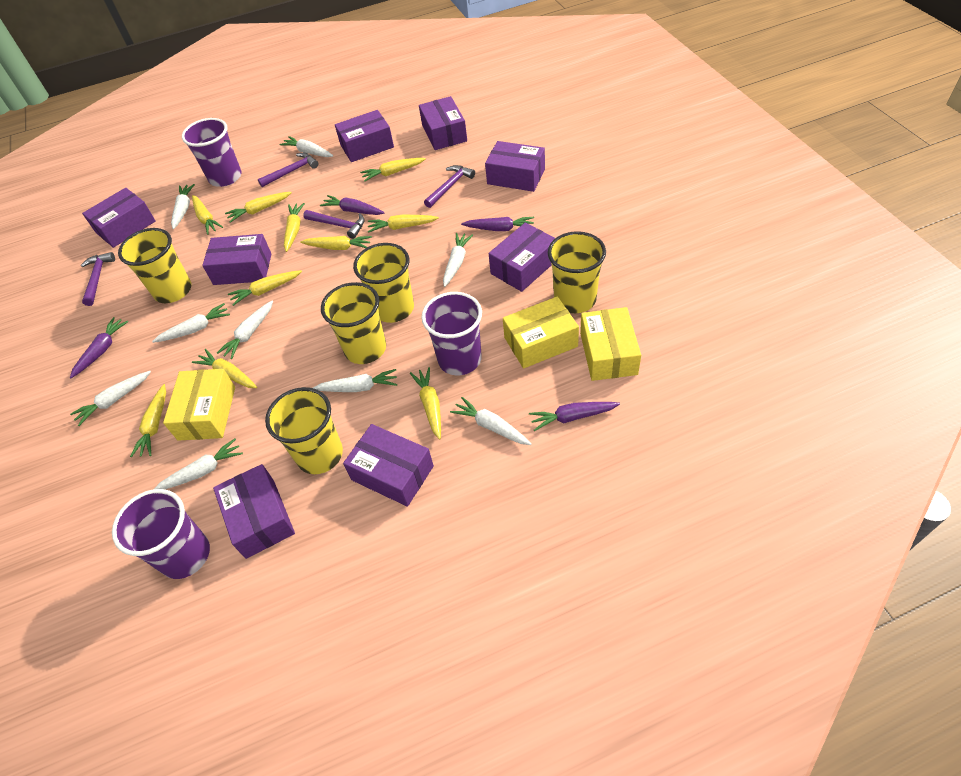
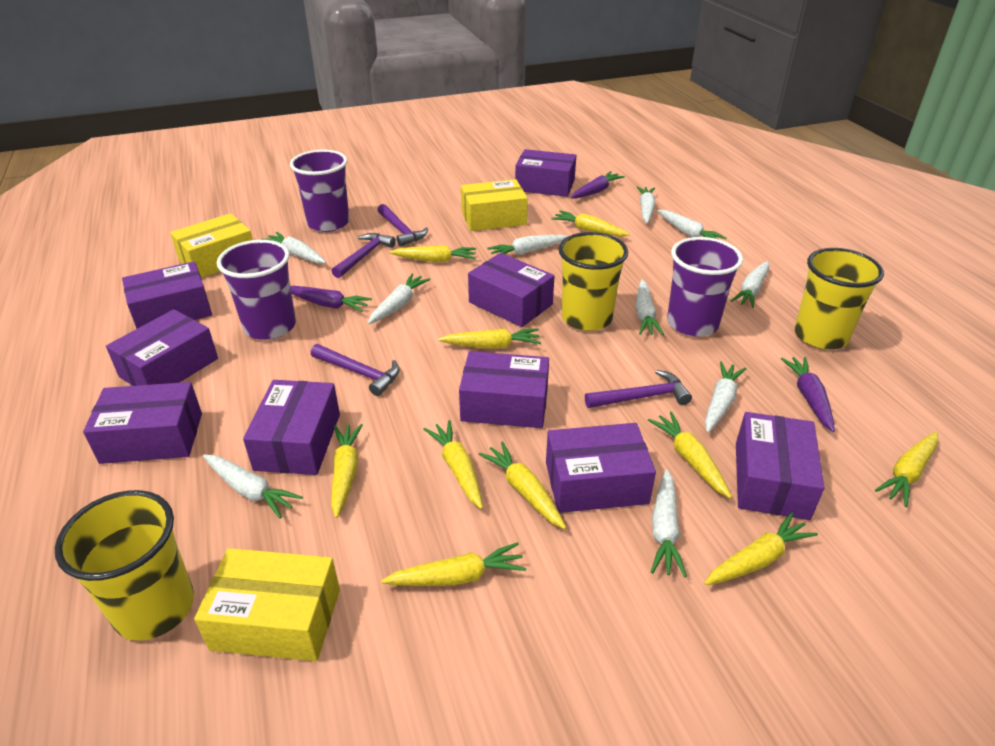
purple box: [82,188,156,248] [202,234,271,285] [213,464,295,559] [335,110,394,162] [343,424,434,507] [419,96,467,150] [485,141,545,192] [489,223,555,292] = 8 -> [83,382,202,464] [106,309,218,386] [122,261,212,329] [243,380,340,475] [459,351,549,428] [468,253,554,327] [515,149,576,197] [546,423,656,513] [736,412,824,520] = 9
purple carrot: [70,317,128,378] [320,195,385,215] [461,217,534,231] [529,402,620,431] = 4 -> [290,286,372,312] [571,171,625,198] [781,357,835,432] = 3
white carrot: [70,371,151,426] [152,303,230,343] [154,438,243,489] [171,184,195,229] [217,300,273,359] [279,136,333,157] [313,369,397,392] [443,233,473,287] [450,397,532,445] = 9 -> [203,454,303,519] [261,232,326,264] [368,273,431,324] [487,235,568,255] [635,279,664,335] [637,186,655,223] [651,469,687,578] [658,210,727,239] [705,361,746,433] [731,261,769,308] = 10
yellow cup: [118,228,191,303] [265,387,343,474] [321,282,386,364] [353,243,414,323] [548,231,606,313] = 5 -> [55,490,194,641] [558,232,628,331] [794,248,884,349] = 3

